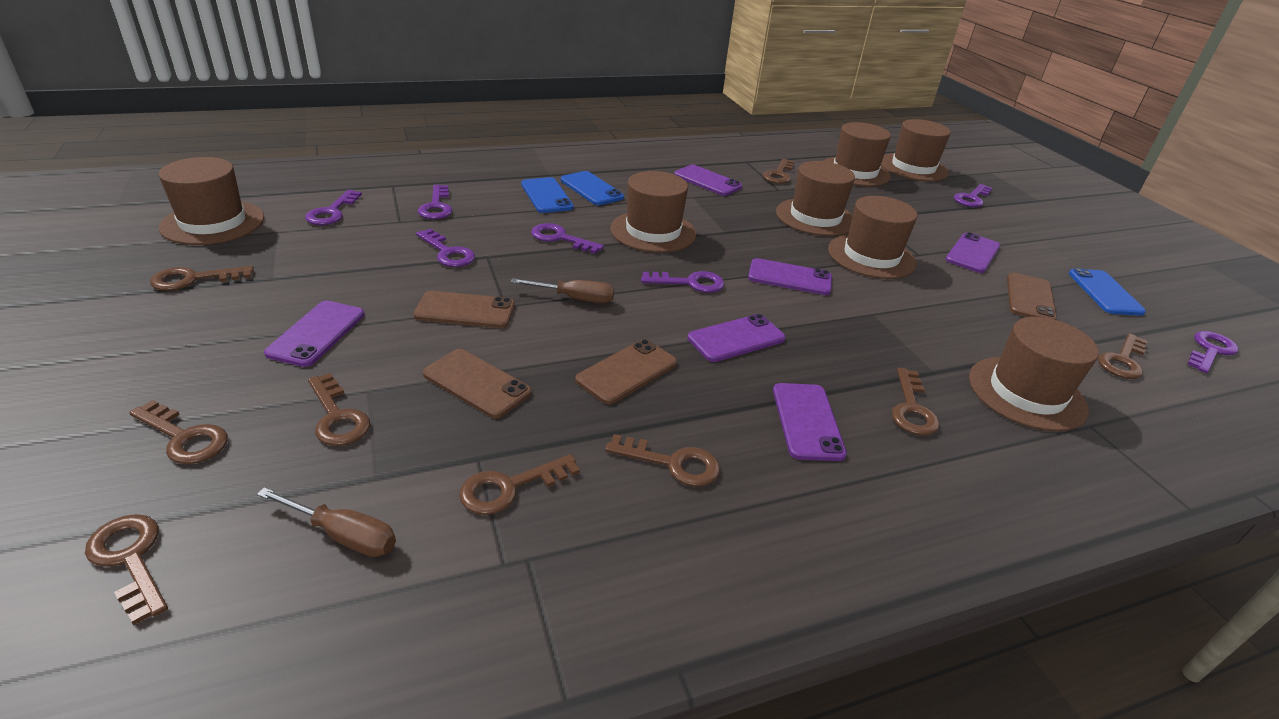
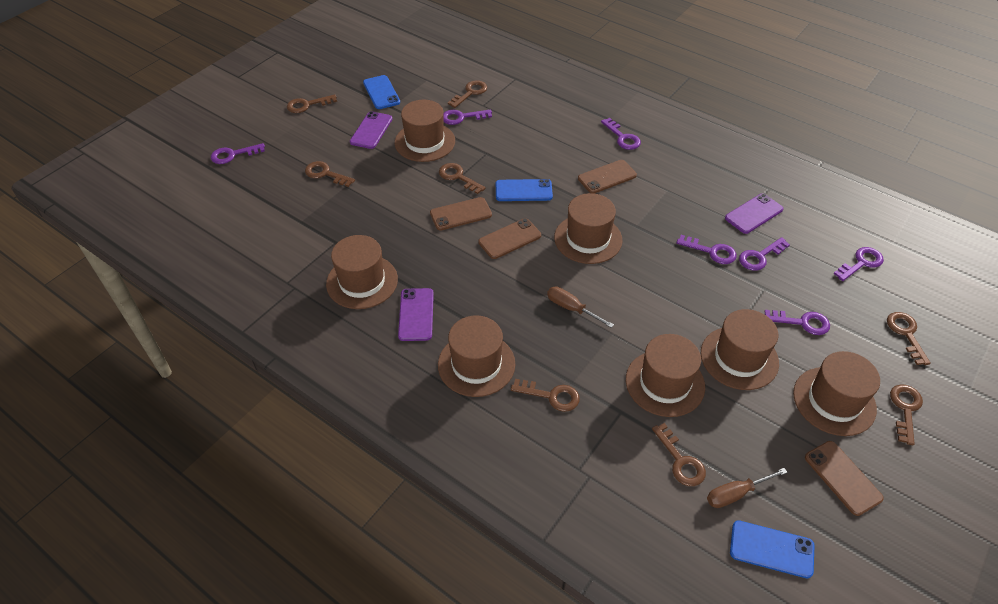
brown key: [85,514,168,625] [129,400,228,464] [150,266,254,291] [308,373,370,446] [459,454,580,515] [605,434,720,487] [763,159,794,184] [892,368,940,436] [1098,333,1147,379] = 9 -> [287,94,337,113] [305,161,355,187] [439,163,486,194] [448,80,487,108] [511,379,580,412] [652,423,706,486] [887,312,931,365] [890,384,923,445] = 8
purple phone: [264,301,364,367] [674,165,742,196] [687,314,786,362] [748,258,832,295] [773,383,847,461] [946,232,1000,273] = 6 -> [350,111,392,149] [398,288,434,341] [725,194,783,234] = 3

